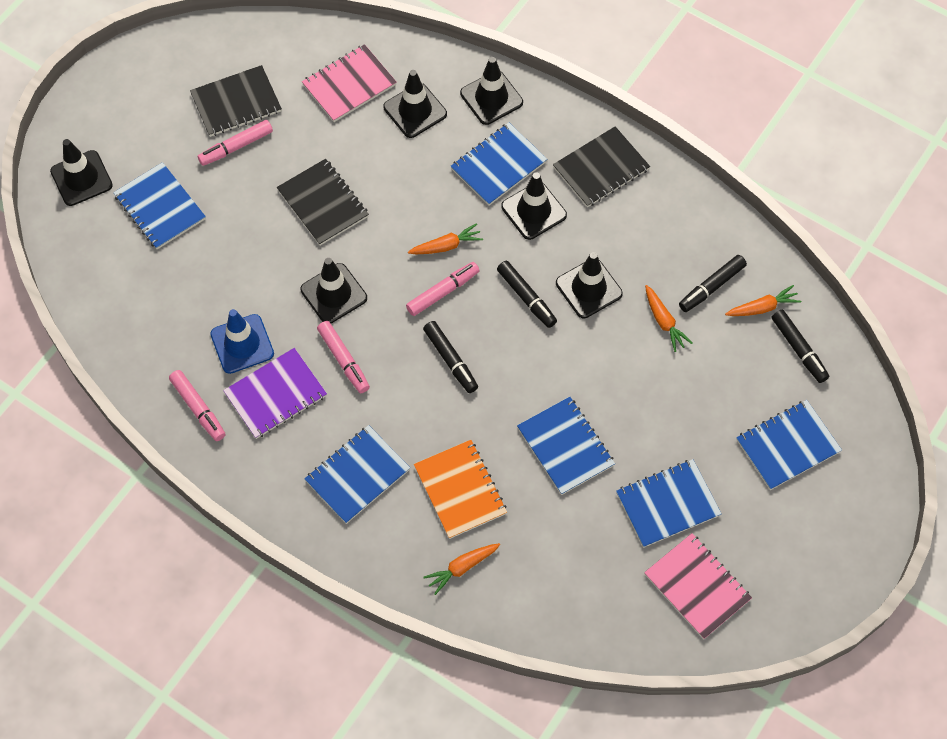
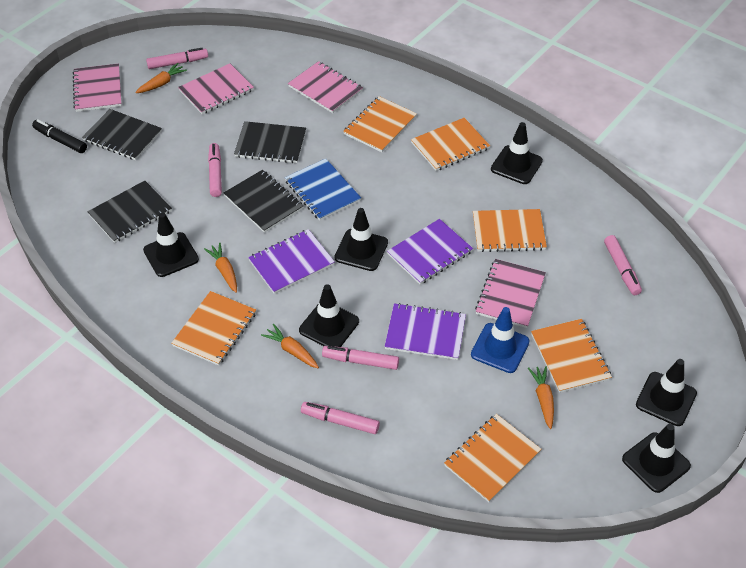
black marker: [423,321,478,393] [497,261,557,328] [679,255,747,312] [772,310,829,383] = 4 -> [32,119,87,153] = 1
black notebook: [190,65,282,137] [277,159,369,246] [553,126,650,208] = 3 -> [82,109,162,160] [87,181,172,243] [224,170,303,233] [234,121,306,163] = 4
blue notebook: [113,162,206,249] [305,425,410,524] [451,123,547,206] [517,397,615,495] [616,459,722,548] [736,400,842,490] = 6 -> [285,158,361,221] = 1
orange notebook: [414,440,507,539] = 1 -> [171,291,256,366] [343,96,417,152] [411,118,490,171] [444,414,541,502] [473,209,547,252] [531,319,612,393] = 6
pink marker: [169,370,226,441] [198,120,273,166] [317,321,370,393] [406,262,480,316] = 4 -> [146,48,208,69] [208,143,222,197] [301,402,380,434] [322,346,399,370] [604,235,642,295] = 5
pink notebook: [302,44,397,122] [644,533,752,639] = 2 -> [73,63,122,112] [178,64,254,114] [288,61,363,113] [475,259,546,328] = 4
purple notebook: [223,348,327,439] = 1 -> [248,229,335,294] [385,303,466,360] [387,219,473,285] = 3

